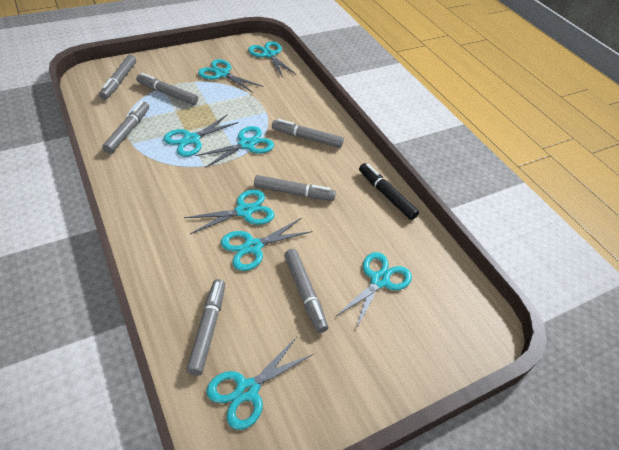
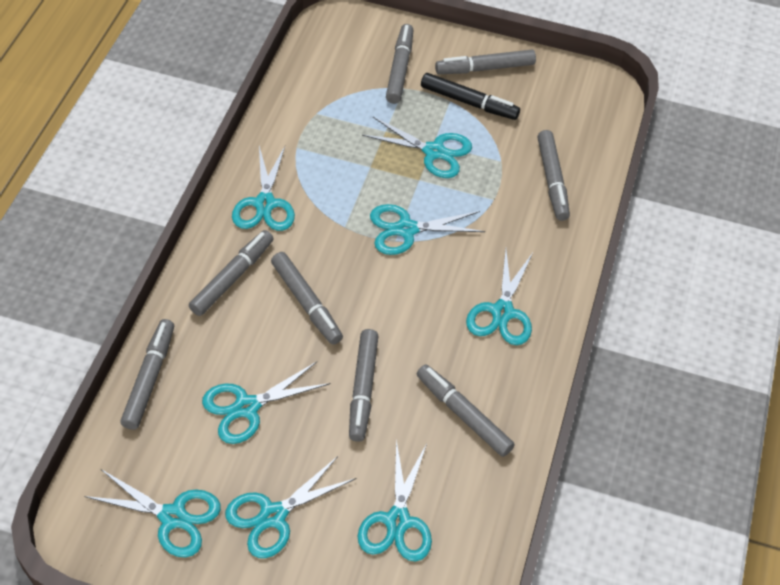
grey marker: [99,55,136,100] [102,101,149,154] [136,73,198,105] [186,279,225,376] [254,175,336,201] [272,119,344,148] [284,249,328,333] = 7 -> [120,319,174,430] [189,230,274,316] [271,252,343,345] [349,329,378,442] [386,24,413,104] [417,364,515,457] [435,50,536,74] [537,130,570,221] = 8

